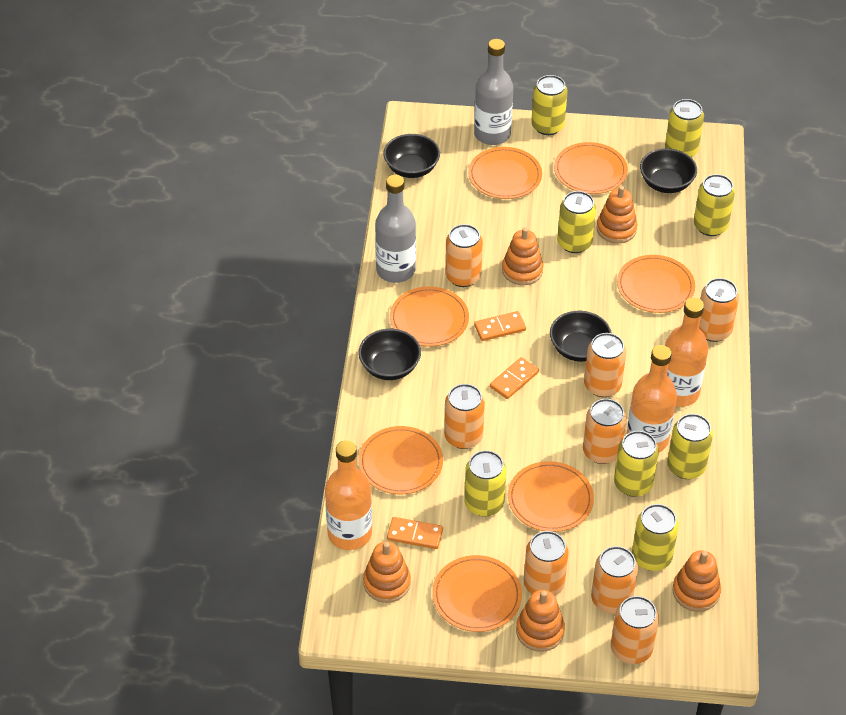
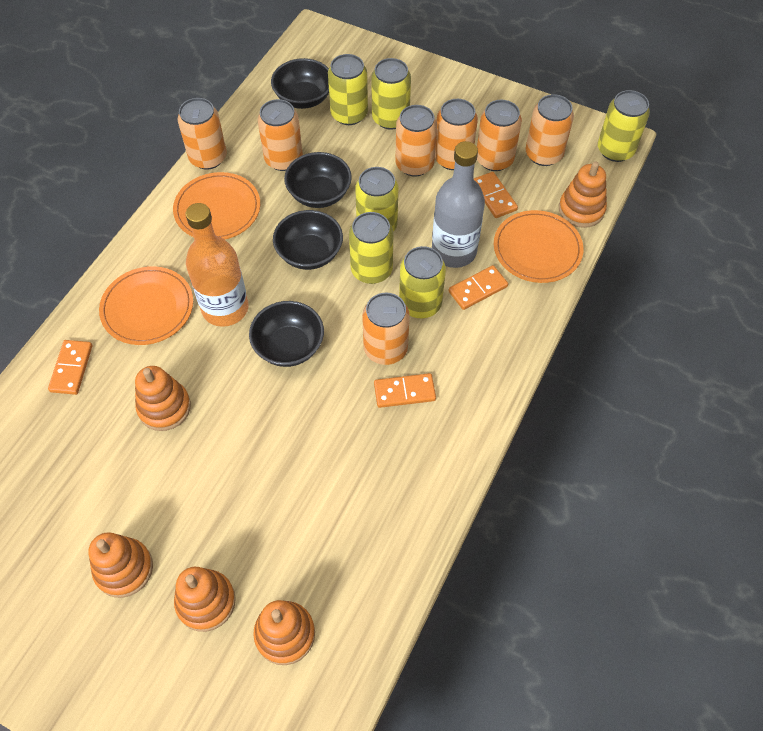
grey bottle: [375,175,416,283] [474,39,513,145] = 2 -> [432,141,485,268] = 1
orange bottle: [325,440,372,550] [626,345,677,452] [665,298,708,407] = 3 -> [186,203,248,327] = 1
orange can: [444,384,485,449] [445,224,483,287] [524,531,569,596] [583,399,626,464] [584,333,626,397] [591,546,638,614] [611,596,659,664] [699,278,739,342] = 8 -> [178,98,227,170] [258,99,303,171] [362,293,410,365] [395,105,437,176] [435,99,478,170] [477,100,522,171] [526,94,574,166] = 7
orange domino: [387,517,443,549] [474,311,526,341] [490,357,539,399] = 3 -> [48,340,92,395] [374,373,436,408] [449,265,508,310] [473,172,518,218] = 4
orange plate: [358,426,443,494] [390,287,469,347] [432,555,522,632] [468,147,542,199] [508,461,594,532] [554,142,628,194] [617,255,695,313] = 7 -> [99,266,193,345] [173,172,260,239] [494,210,584,283] = 3
yellow can: [464,450,506,517] [531,75,568,135] [557,191,596,253] [614,431,659,497] [632,504,679,571] [665,99,704,157] [667,414,713,479] [694,174,735,236] = 8 -> [328,54,368,125] [349,212,394,284] [355,167,398,232] [371,58,411,130] [399,246,446,318] [598,90,650,162] = 6

